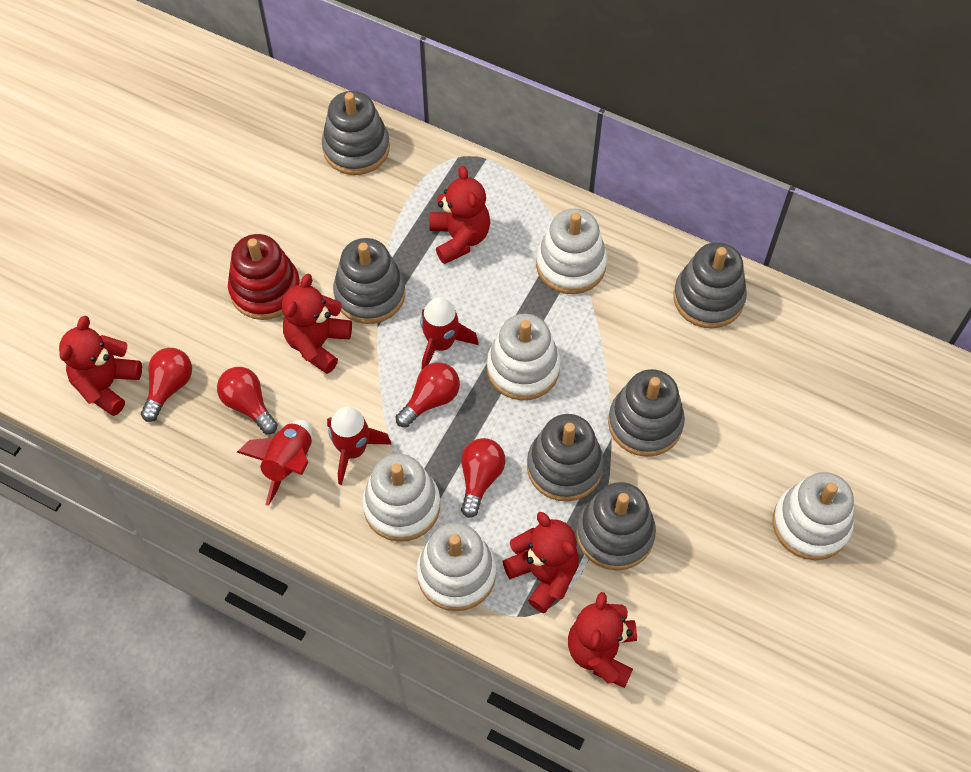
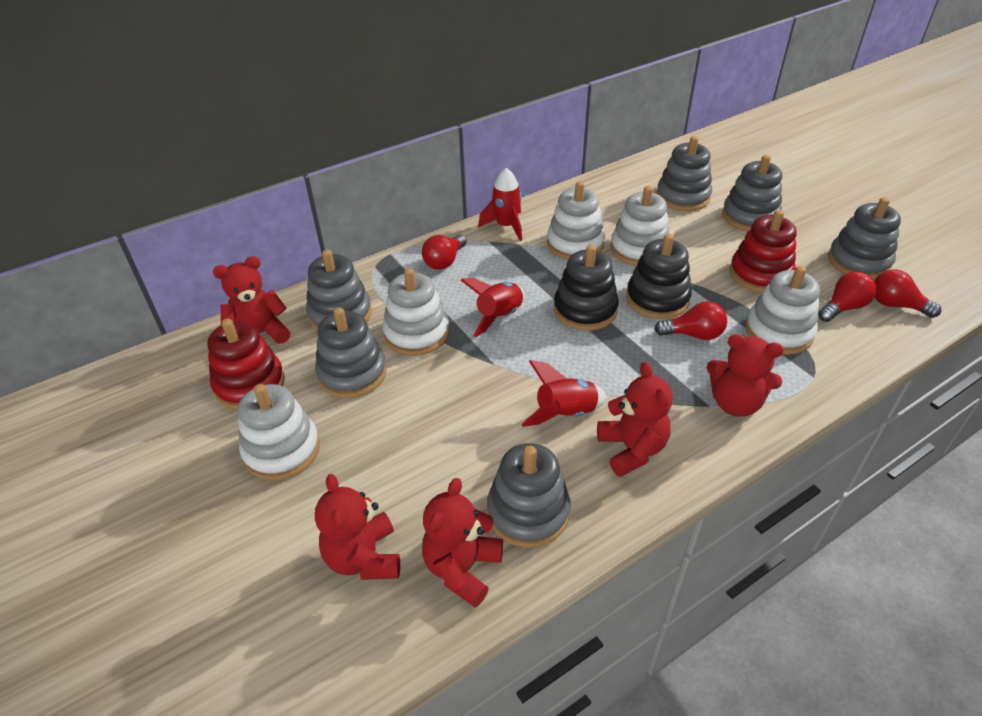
black stacking toy: none = 0 -> [554,245,619,331] [626,234,692,319] = 2
red stacking toy: [228,234,301,320] = 1 -> [208,318,285,410] [730,210,797,293] = 2

